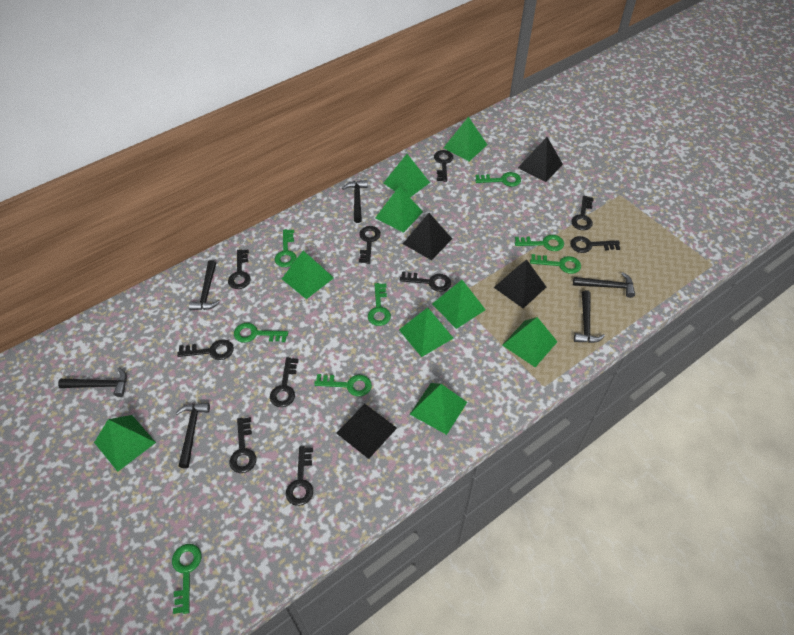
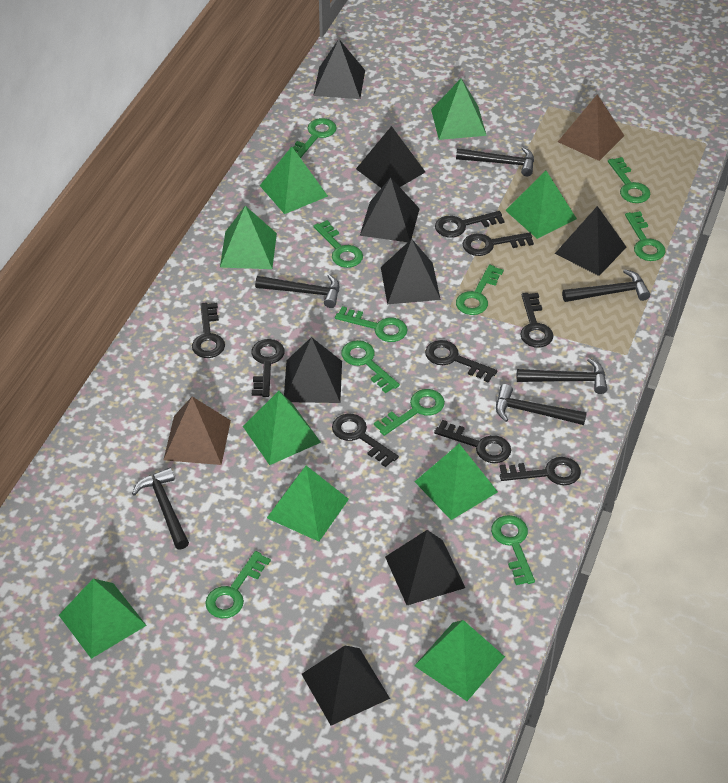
black key: [177,339,234,360] [228,249,251,289] [229,417,256,473] [270,357,299,407] [286,446,313,506] [359,226,381,264] [400,271,451,292] [434,150,453,182] [570,236,620,253] [571,196,594,230] = 10 -> [192,303,225,358] [251,339,285,397] [332,414,399,467] [425,340,497,383] [434,420,511,463] [435,211,505,238] [462,232,534,256] [500,457,581,485] [520,293,554,348] = 9
black pyramid: [336,404,397,459] [403,213,452,260] [494,259,546,308] [518,137,563,182] = 4 -> [284,337,342,403] [302,646,390,726] [313,39,365,99] [356,126,425,188] [360,177,420,242] [381,239,441,304] [385,530,465,605] [555,206,627,276] = 8
brown pyramid: none = 0 -> [164,397,231,465] [558,95,624,161] = 2
green key: [172,544,201,614] [234,323,288,343] [275,229,297,267] [314,374,372,397] [368,283,391,326] [475,172,521,187] [515,235,564,251] [530,254,581,274] = 8 -> [205,551,271,618] [293,118,337,158] [314,220,363,268] [335,306,408,342] [341,340,400,393] [374,389,445,436] [456,265,504,315] [491,515,535,585] [608,157,650,203] [625,211,665,261] = 10

